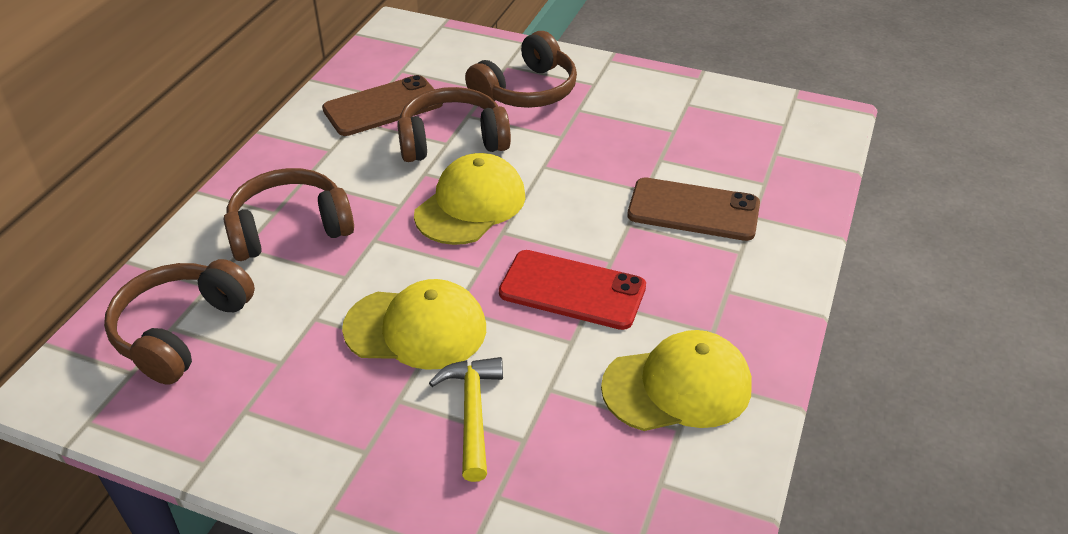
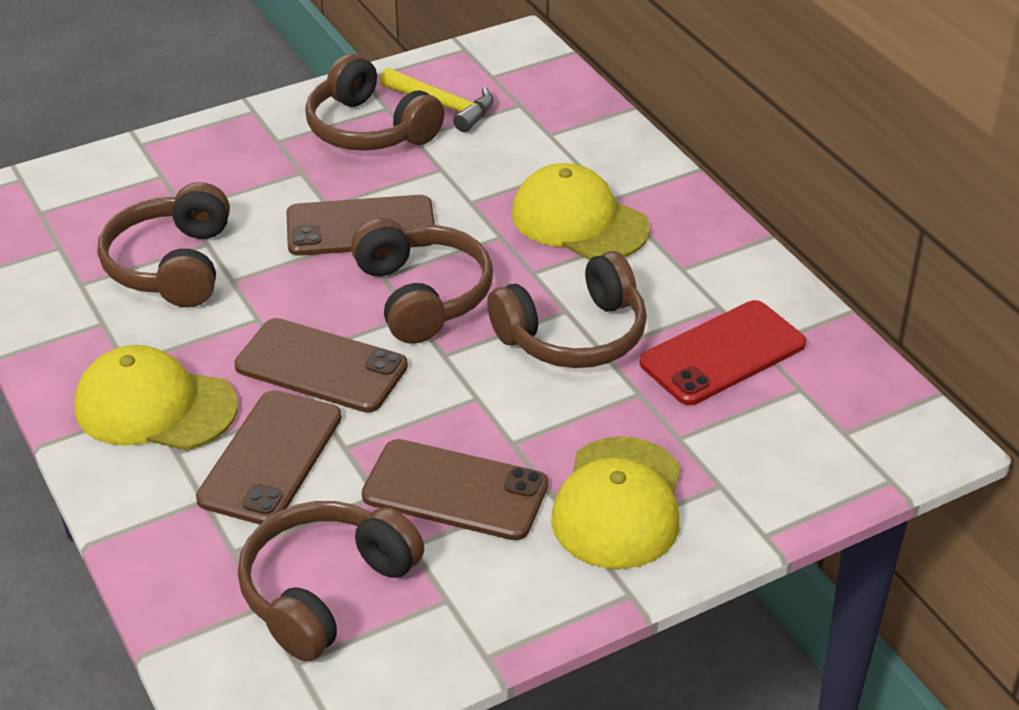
brown headphones: [104,259,255,385] [223,168,354,261] [397,87,511,162] [465,31,577,108] = 4 -> [98,182,230,307] [238,501,424,661] [305,54,444,151] [351,218,493,344] [487,251,647,368] = 5
brown phone: [322,75,443,136] [627,177,760,241] = 2 -> [196,390,342,525] [234,318,408,413] [286,195,435,256] [362,439,548,540] = 4

